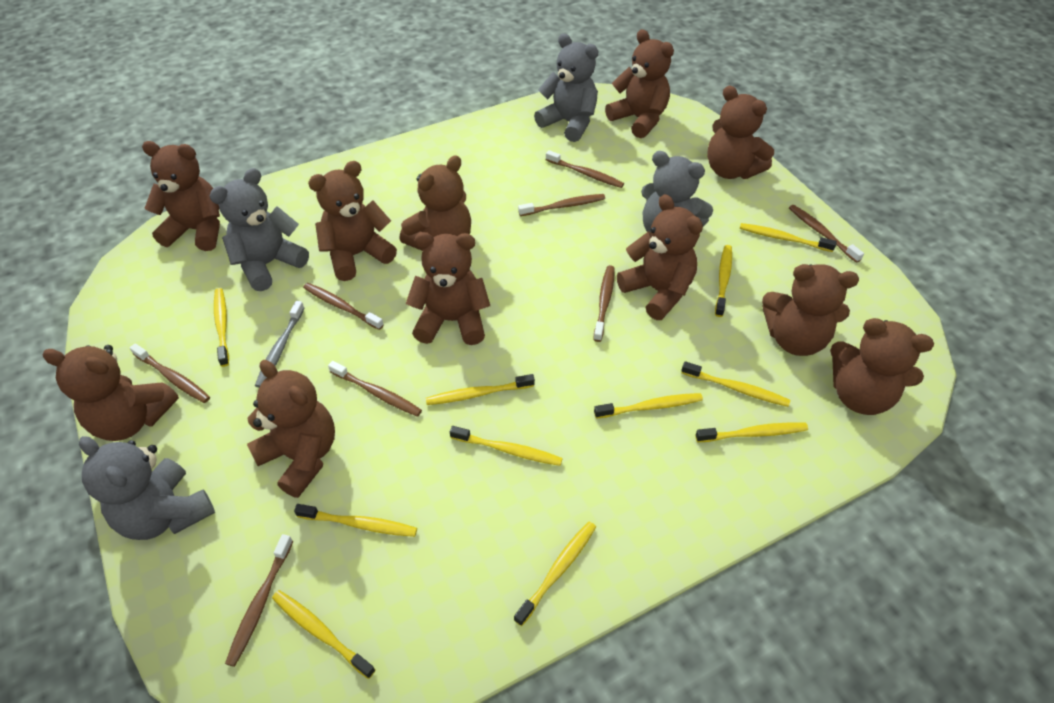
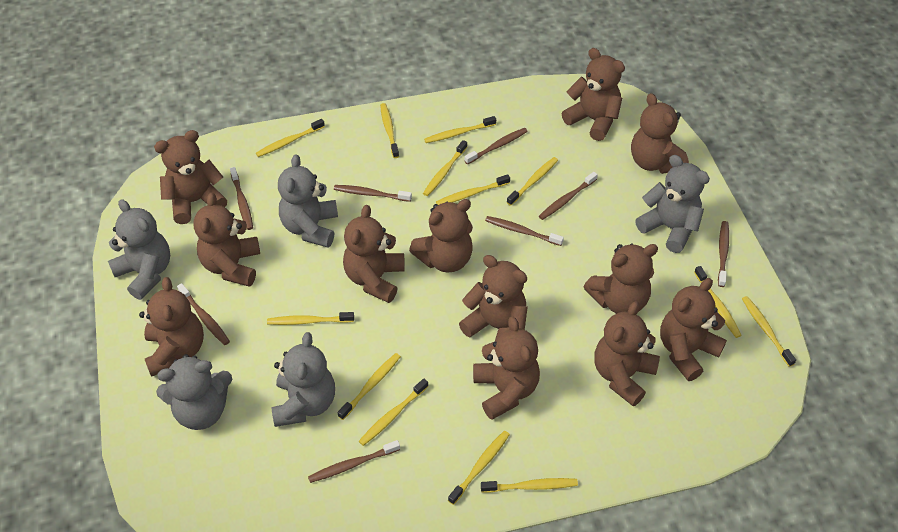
brown teddy bear: [43,345,179,441] [142,141,220,251] [247,360,335,498] [308,161,397,281] [400,155,471,251] [406,232,490,345] [605,29,674,138] [617,194,703,320] [707,86,774,179] [762,264,859,356] [830,318,934,415] = 11 -> [139,277,204,377] [154,130,227,224] [194,193,260,287] [343,205,405,303] [409,199,473,273] [459,255,528,341] [473,317,540,420] [562,48,625,141] [584,244,658,314] [594,301,660,406] [631,93,689,174] [660,278,727,381] = 12
grey teddy bear: [79,436,215,540] [210,168,309,291] [534,34,598,142] [641,151,713,232] = 4 -> [108,199,170,300] [156,354,232,430] [272,332,335,427] [278,154,338,248] [635,155,710,253] = 5
grey toothbrush: [255,301,305,388] = 1 -> none = 0
yellow toothbrush: [214,288,229,367] [272,590,375,679] [294,504,417,537] [426,374,535,405] [450,426,563,466] [514,521,596,626] [594,393,703,419] [681,361,790,407] [696,422,808,442] [715,245,732,317] [740,223,837,252] = 11 -> [256,119,325,157] [267,312,354,325] [337,353,401,420] [359,378,429,446] [380,103,399,158] [423,140,467,196] [424,116,496,143] [436,174,510,205] [448,431,510,505] [481,478,578,493] [507,157,558,206] [694,266,742,338] [742,296,796,367] = 13

